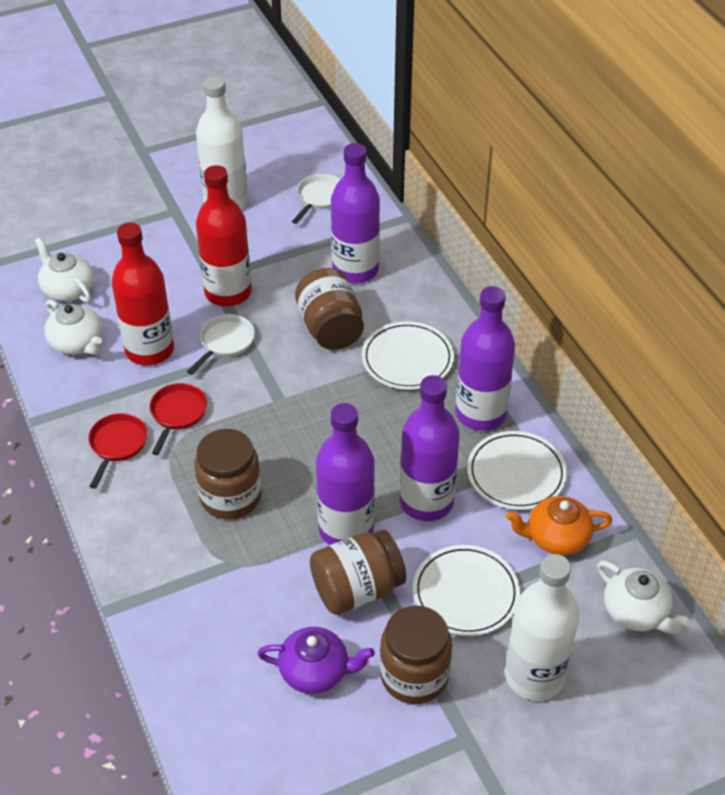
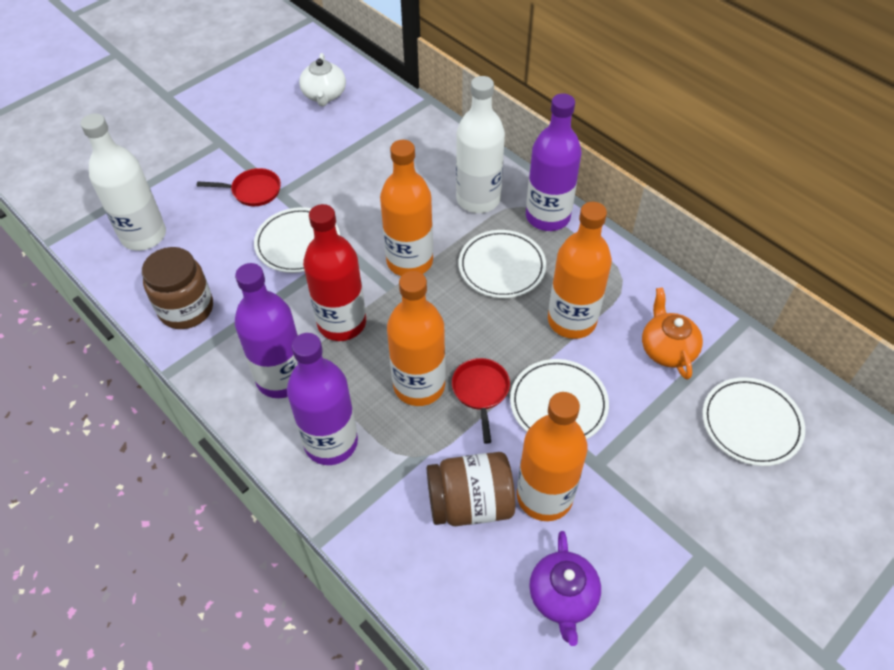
brown jar: [194,429,261,519] [295,268,364,350] [310,530,406,615] [380,606,452,704] = 4 -> [142,247,213,329] [427,452,515,526] = 2
orange bottle: none = 0 -> [380,140,433,276] [387,271,446,406] [517,392,588,521] [548,202,612,339] = 4
purple bottle: [316,403,375,545] [331,143,380,283] [400,375,460,521] [455,286,515,431] = 4 -> [235,263,298,398] [287,333,358,465] [526,93,582,231] = 3
red bottle: [111,223,174,366] [196,165,252,306] = 2 -> [303,204,366,341] = 1
white pan: [187,314,255,375] [292,174,341,224] = 2 -> none = 0
white plate: [362,321,454,390] [413,545,520,636] [467,431,567,510] = 3 -> [254,207,340,273] [458,230,546,298] [510,359,609,439] [702,377,805,466] = 4
white teapot: [35,237,94,303] [44,300,102,355] [597,561,691,634] = 3 -> [299,53,346,106] = 1

